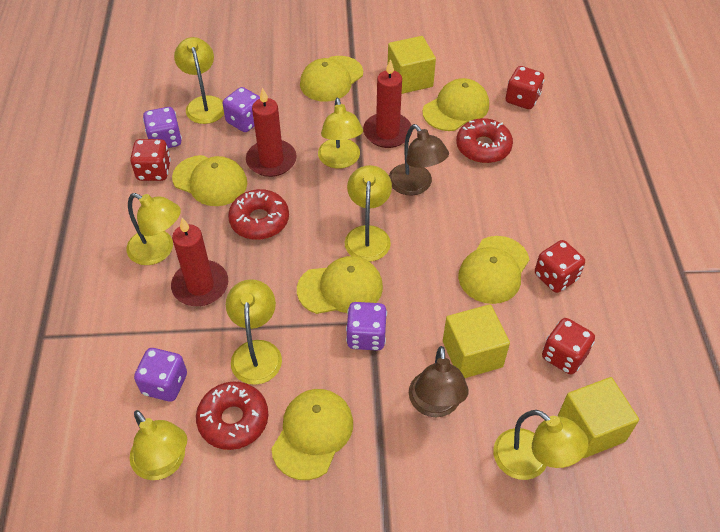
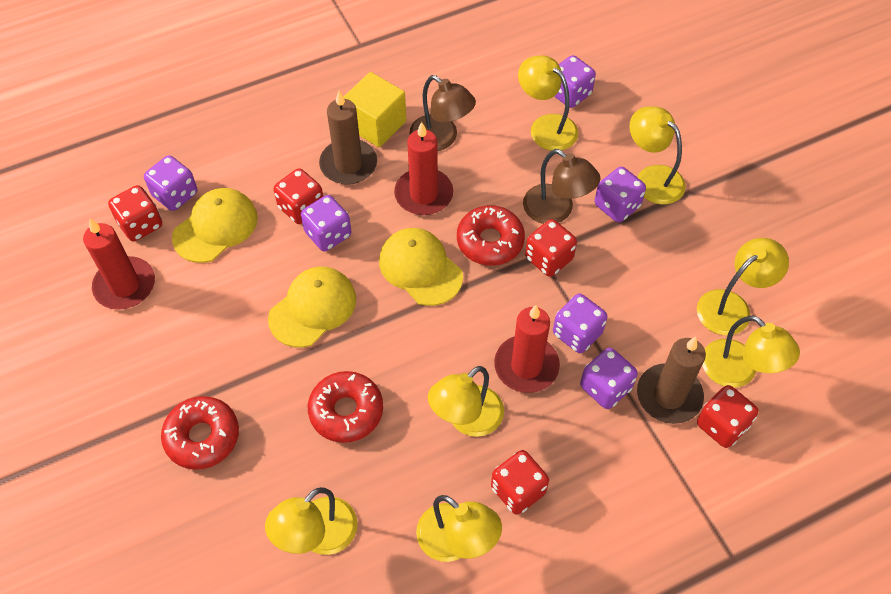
brown candle: none = 0 -> [319,91,377,185] [637,337,706,424] = 2
purple dice: [134,348,187,402] [143,107,182,148] [222,87,260,132] [346,302,387,351] = 4 -> [144,155,197,211] [301,195,351,251] [553,294,607,353] [554,55,596,108] [580,348,638,409] [595,167,646,222] = 6
red dice: [130,139,171,181] [506,66,544,109] [535,240,585,293] [542,318,595,375] = 4 -> [108,185,162,241] [274,168,323,224] [491,450,549,515] [525,219,577,277] [697,385,758,448] = 5
yellow cap: [172,155,247,206] [271,389,353,480] [297,256,383,314] [300,56,363,102] [422,78,489,131] [458,236,530,304] = 6 -> [172,188,258,263] [268,267,356,348] [379,228,463,306] = 3
yellow cube: [388,36,436,94] [443,304,510,378] [558,377,639,458] = 3 -> [344,72,406,147] = 1

